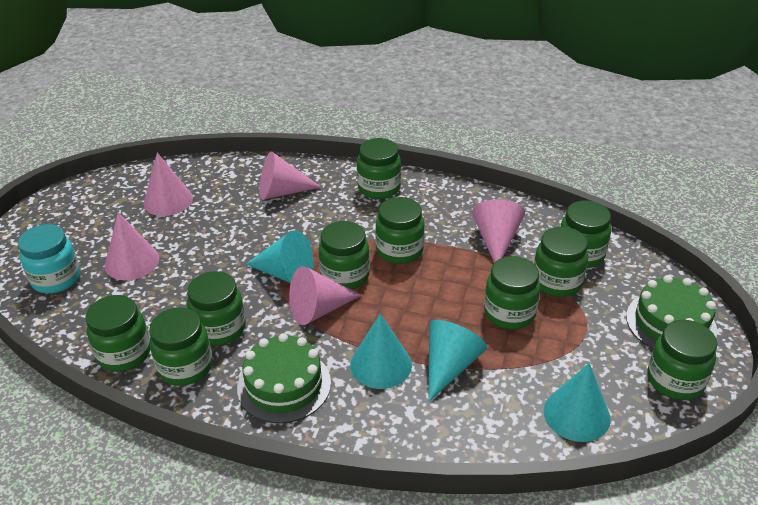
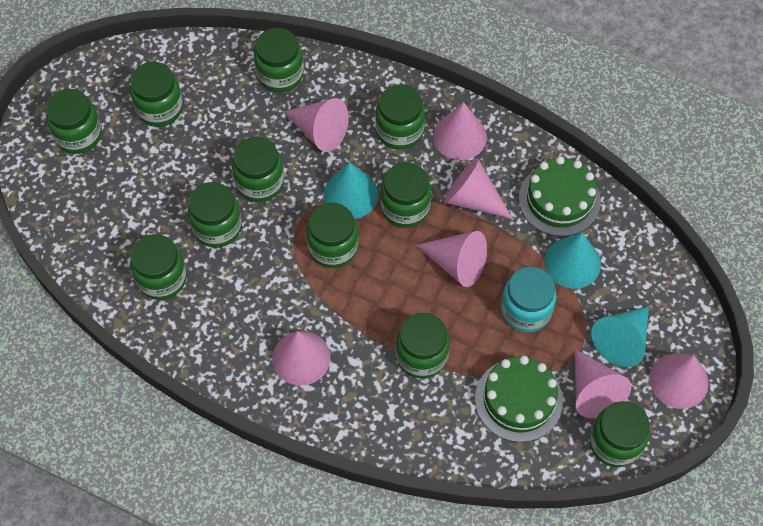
green jar: [86,295,150,372] [149,307,213,386] [187,271,246,346] [319,221,370,290] [357,138,401,199] [375,197,425,264] [484,256,540,330] [534,227,588,297] [561,200,611,268] [648,320,717,400] = 10 -> [46,89,102,154] [130,62,183,127] [130,234,187,300] [188,182,242,248] [232,137,284,202] [254,28,304,92] [306,202,358,268] [375,84,425,150] [380,162,431,228] [395,313,450,379] [589,401,650,467] = 11
pink cone: [105,213,159,280] [143,153,193,216] [260,151,321,200] [289,266,362,325] [472,199,525,263] = 5 -> [272,331,330,386] [283,98,349,152] [416,231,487,287] [433,102,487,160] [444,158,513,219] [574,349,631,418] [649,354,709,409] = 7
turquoise cone: [246,230,313,283] [350,313,412,389] [428,320,487,402] [544,363,611,442] = 4 -> [324,162,379,219] [544,233,601,289] [591,306,649,367] = 3

